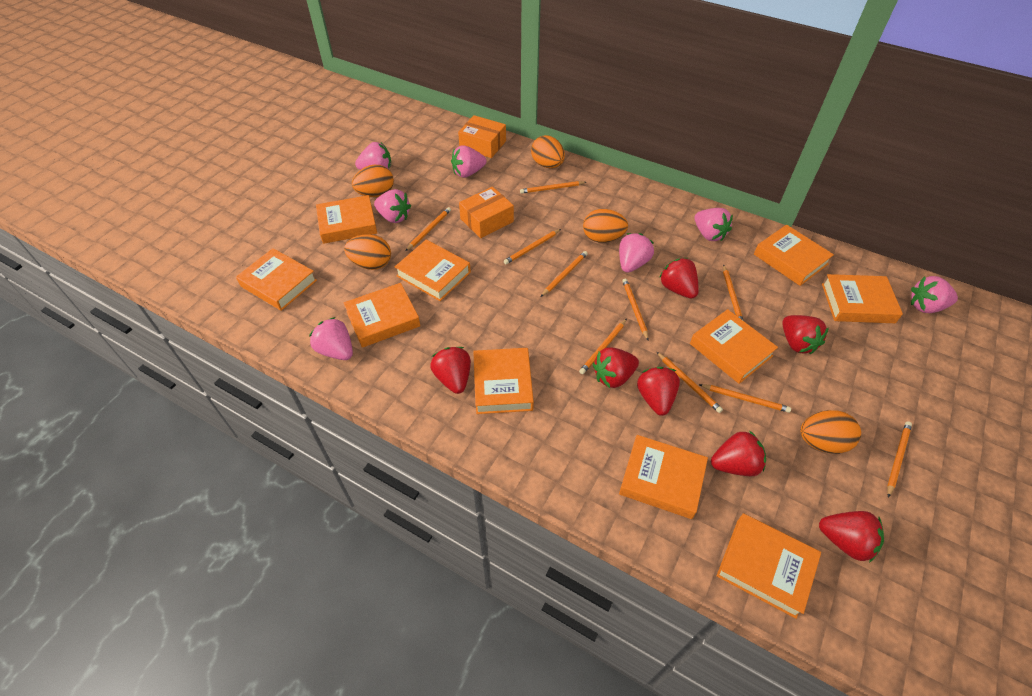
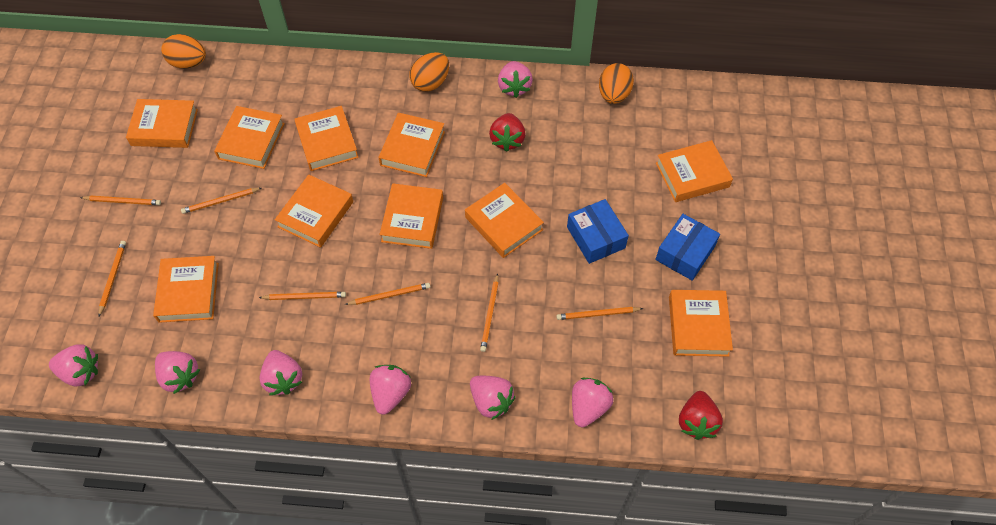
blue box: none = 0 -> [567,199,629,264] [655,214,720,281] = 2
orange box: [458,115,506,158] [459,187,514,238] = 2 -> none = 0
orange egg: [344,234,391,270] [352,165,394,197] [531,135,565,168] [583,209,628,243] [800,410,861,454] = 5 -> [161,34,206,69] [409,52,449,92] [599,63,634,104] = 3
orange pencil: [406,207,451,251] [504,229,561,264] [520,181,586,194] [541,251,588,297] [579,319,627,374] [622,278,648,340] [657,352,723,413] [699,384,791,413] [723,265,743,320] [887,421,912,498] = 10 -> [80,196,161,205] [98,241,126,316] [181,188,262,214] [259,292,346,300] [345,283,430,305] [480,273,499,352] [556,307,643,320] = 7
red strawberry: [430,347,471,394] [593,347,639,388] [637,367,680,416] [659,258,699,299] [711,430,766,476] [782,315,829,354] [819,511,884,563] = 7 -> [489,113,526,152] [679,391,723,440] = 2

